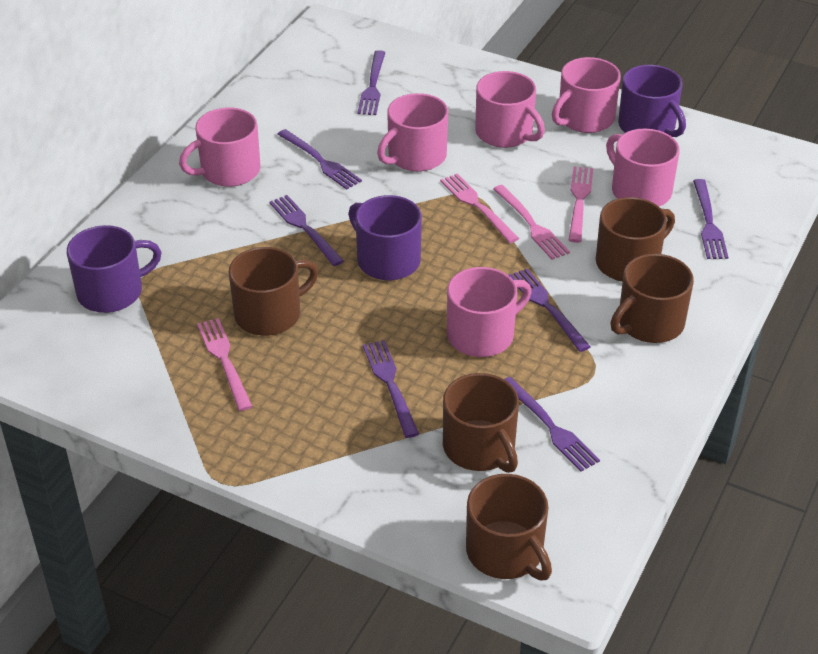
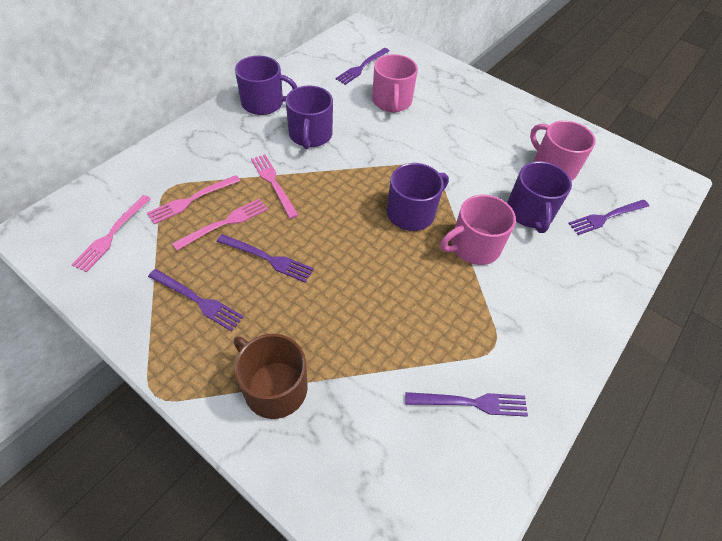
brown mug: [228,247,318,336] [443,373,519,473] [466,474,552,580] [596,197,675,282] [610,254,694,343] = 5 -> [234,334,308,419] = 1
pink mug: [179,107,260,187] [377,93,448,172] [447,267,531,357] [475,71,545,148] [552,57,621,133] [606,129,680,206] = 6 -> [372,54,418,113] [440,194,516,265] [530,120,596,181] = 3
purple fork: [269,195,344,266] [277,129,362,190] [357,50,386,115] [363,340,419,438] [504,377,600,472] [509,269,591,352] [693,179,728,259] = 7 -> [148,269,244,331] [217,234,314,283] [335,48,390,85] [405,392,528,417] [568,200,649,235] = 5
purple mug: [67,225,161,313] [348,195,422,280] [618,65,686,137] = 3 -> [235,56,297,115] [286,86,333,149] [387,163,449,231] [507,161,572,233] = 4

